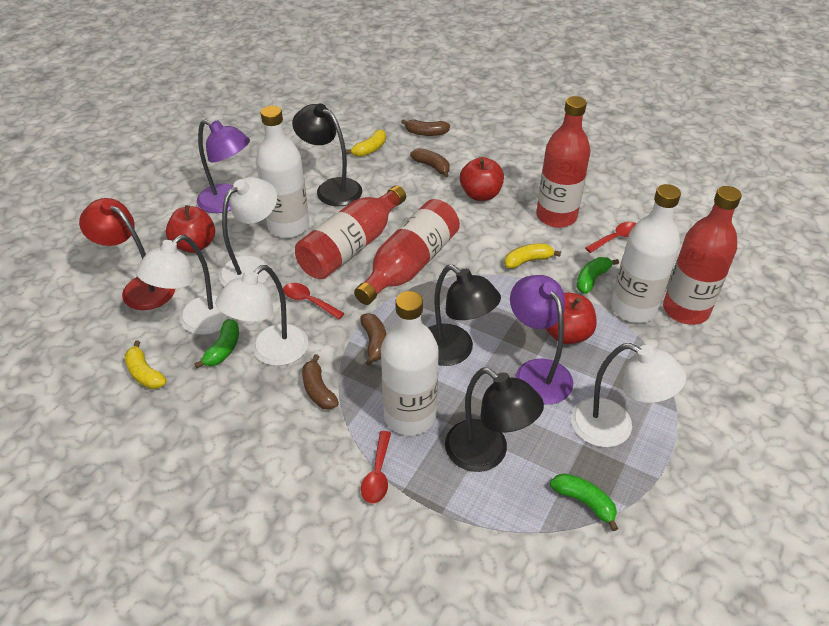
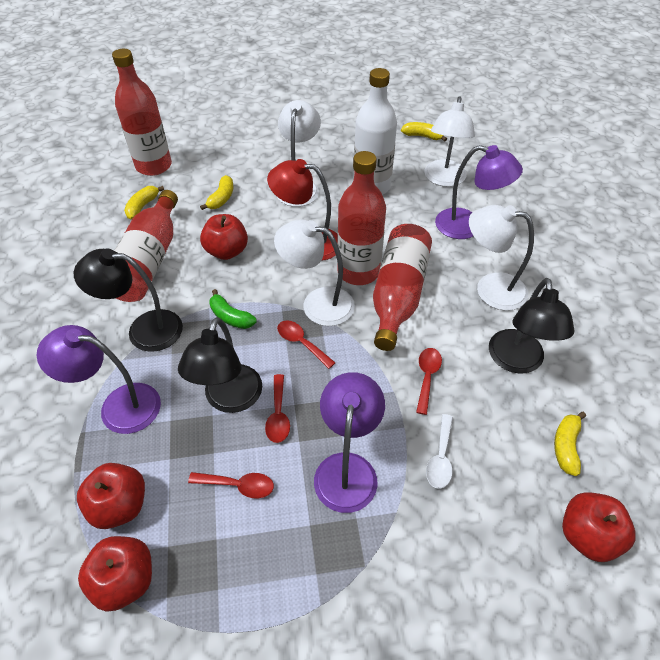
brown banana: [302,354,339,410] [360,313,386,366] [401,119,450,136] [410,148,450,177] = 4 -> none = 0
green banana: [194,319,239,368] [550,473,618,531] [577,257,619,294] = 3 -> [209,289,257,329] = 1
purple lamp: [197,119,250,213] [510,275,573,404] = 2 -> [37,325,161,434] [314,372,385,513] [435,145,523,239] = 3
red apple: [166,205,215,253] [460,157,504,201] [546,293,597,344] = 3 -> [77,463,145,529] [78,536,152,612] [200,214,248,260] [562,492,635,562] = 4
red spoon: [283,283,344,319] [361,431,391,504] [585,222,637,253] = 3 -> [188,472,274,498] [265,374,290,443] [277,320,335,369] [416,348,442,415] = 4
white bottle: [256,106,309,238] [381,291,439,436] [611,184,681,323] = 3 -> [353,68,397,195] = 1
white spoon: none = 0 -> [426,414,453,489] = 1
yellow banana: [125,341,167,389] [346,129,386,157] [504,243,561,269] = 3 -> [124,186,164,220] [200,175,233,210] [401,122,447,142] [554,412,586,476] = 4

